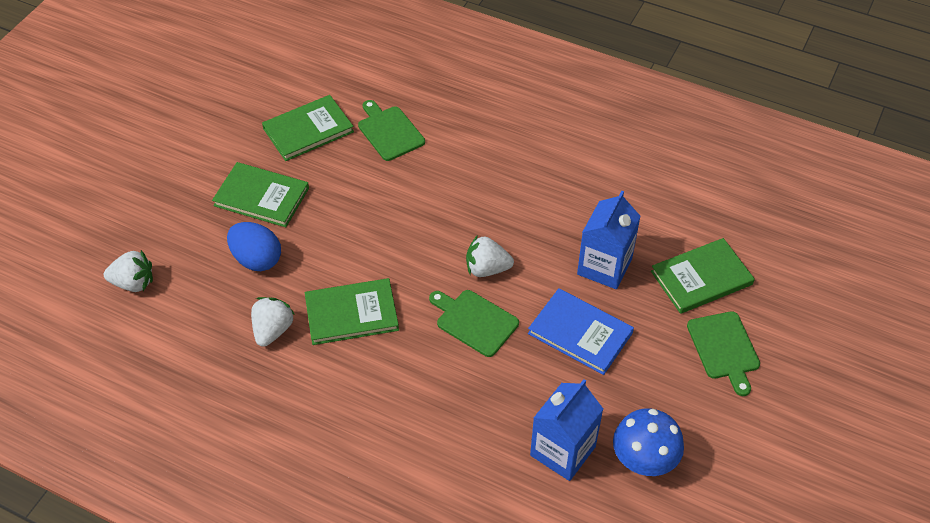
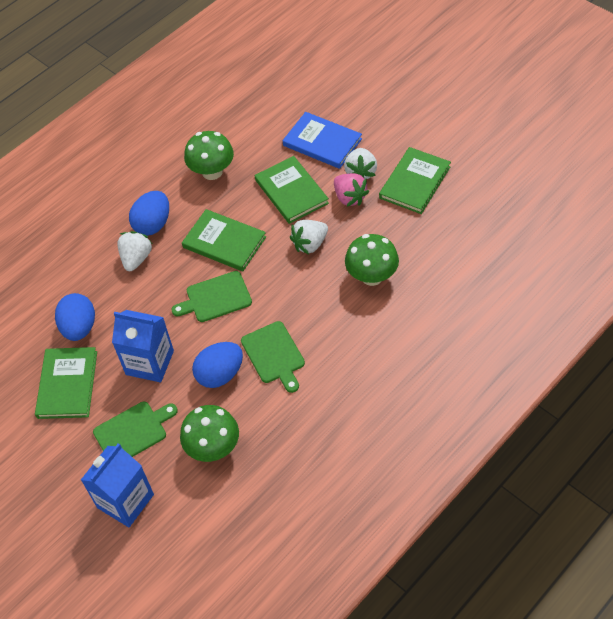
blue egg: [227,222,281,271] = 1 -> [55,293,95,341] [129,191,169,236] [192,342,243,388] = 3
blue mushroom: [613,408,684,476] = 1 -> none = 0
green mushroom: none = 0 -> [180,405,239,462] [184,131,234,180] [345,234,399,286] = 3
pink strawberry: none = 0 -> [334,173,369,207] = 1

